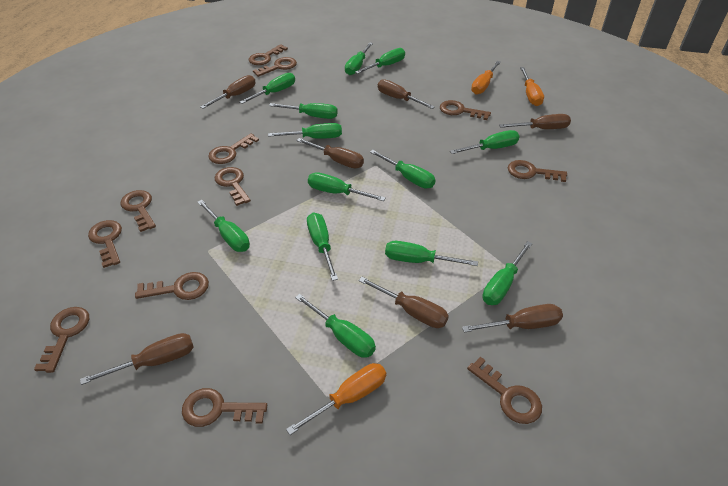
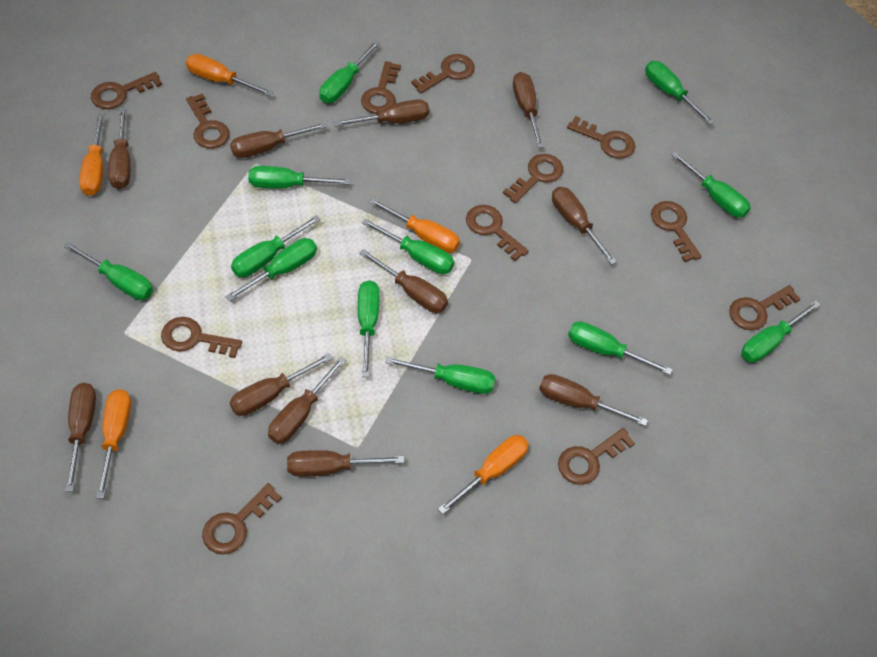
brown screwdriver: [80,333,194,385] [200,75,256,109] [296,138,364,168] [359,277,449,328] [378,79,435,109] [462,304,563,332] [499,114,571,129] = 7 -> [65,383,96,492] [108,108,130,189] [230,122,327,158] [230,353,333,416] [268,356,346,444] [287,450,405,477] [333,99,429,127] [359,249,448,313] [513,72,544,148] [539,374,648,426] [552,187,617,265] = 11
green screwdriver: [197,200,250,252] [240,73,295,104] [268,123,342,139] [269,103,338,119] [295,294,376,358] [307,212,338,281] [308,172,386,201] [345,42,373,75] [355,48,405,74] [370,150,436,189] [385,241,478,266] [450,130,520,154] [483,241,533,305] = 13 -> [63,242,153,300] [225,238,317,301] [231,215,320,277] [248,166,350,189] [319,41,380,103] [358,280,380,377] [362,218,454,274] [385,357,495,394] [568,321,673,375] [645,61,715,125] [671,151,751,218] [741,300,821,363] = 12
orange screwdriver: [286,363,386,435] [471,61,501,95] [520,67,544,106] = 3 -> [79,114,104,196] [96,389,131,499] [186,54,273,96] [369,198,460,253] [438,435,529,514] = 5

